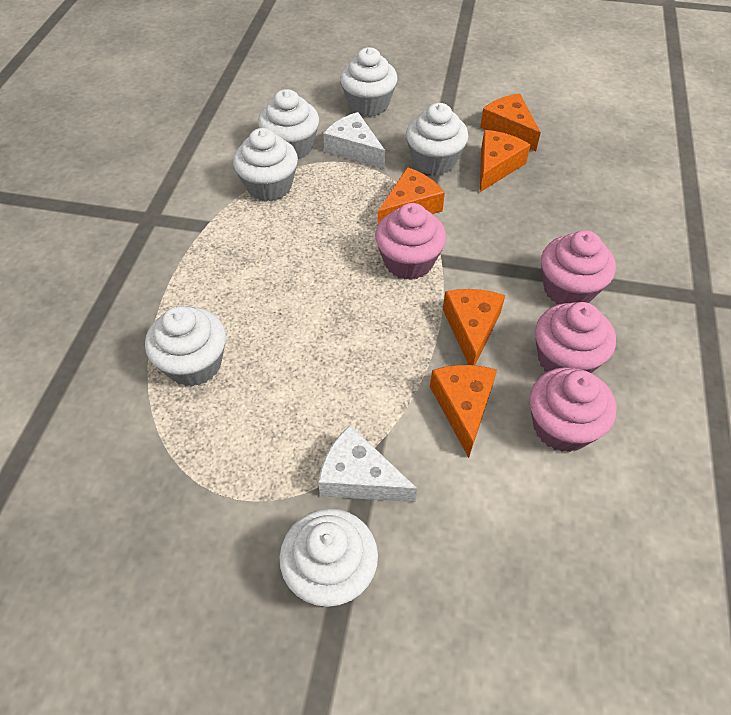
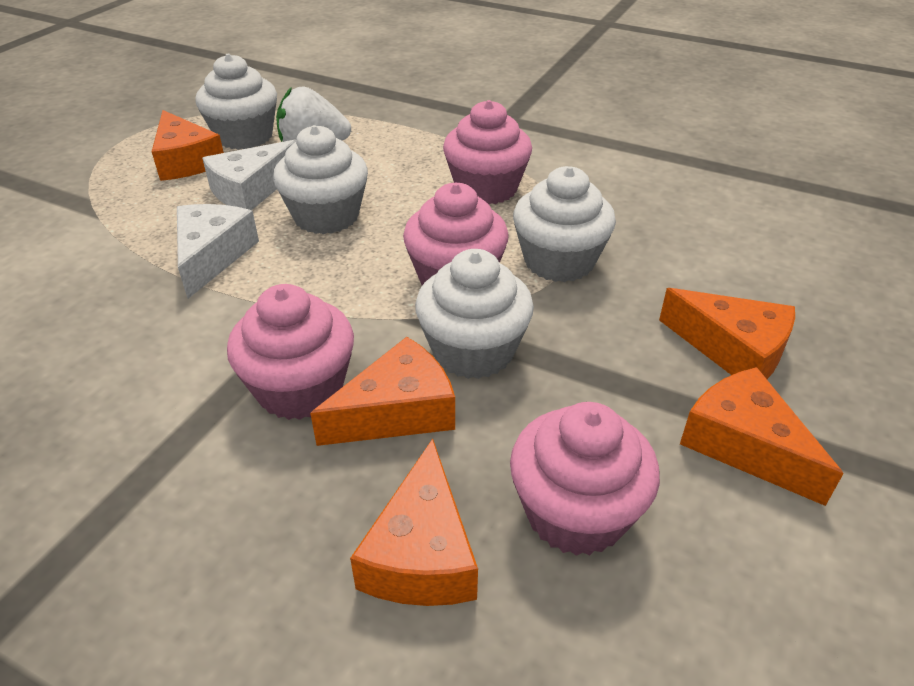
white cupcake: [145,306,226,387] [233,128,298,201] [258,89,319,159] [280,509,378,607] [340,47,397,117] [406,103,468,175] = 6 -> [195,54,277,150] [273,125,368,234] [415,249,534,379] [513,166,616,282] = 4
white strawberry: none = 0 -> [276,86,351,142] = 1

